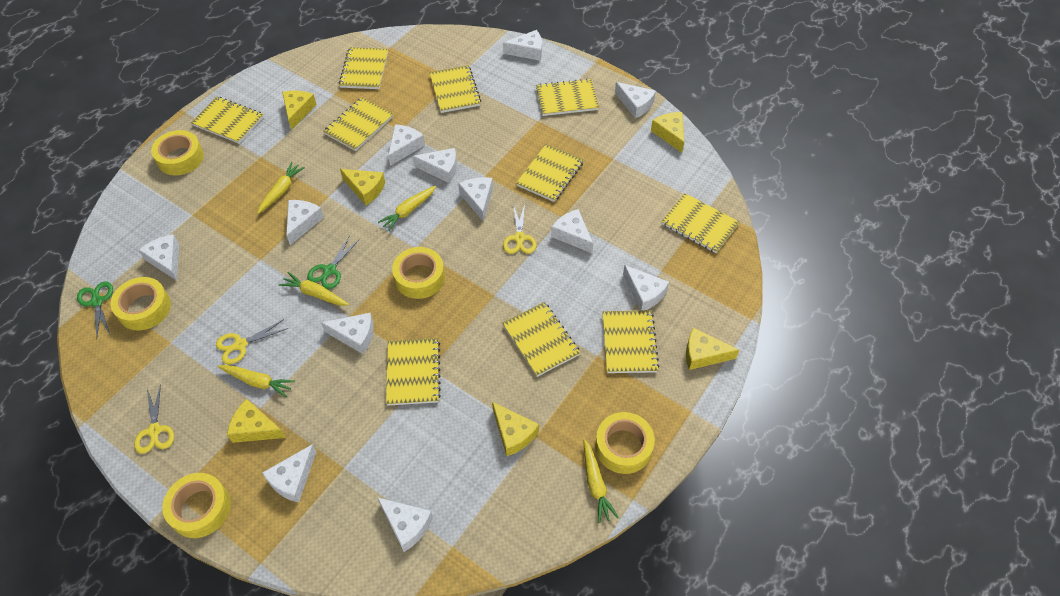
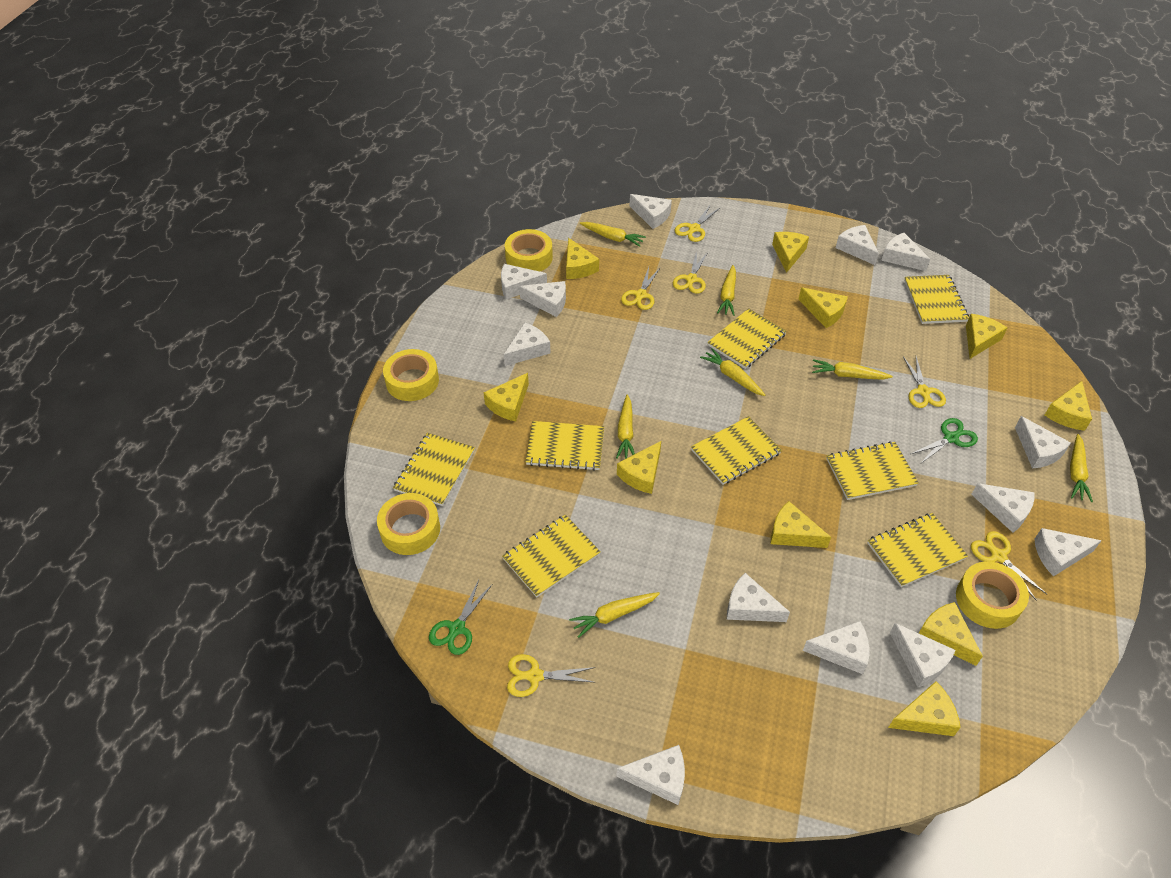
white cheese: [139,234,179,281] [262,444,316,503] [286,200,324,245] [321,313,374,354] [377,497,433,552] [388,124,425,166] [412,148,457,183] [458,177,493,222] [503,30,542,61] [551,209,593,253] [615,82,656,118] [623,265,669,311] = 12 -> [501,264,547,299] [504,323,551,366] [519,281,566,317] [616,745,685,805] [630,194,672,229] [727,573,790,622] [803,621,869,674] [836,225,879,265] [881,233,930,271] [890,623,956,687] [971,483,1034,533] [1015,416,1071,468] [1034,528,1102,577] = 13
yellow carrot: [218,365,295,397] [258,162,305,214] [279,272,349,306] [378,186,436,231] [584,439,619,523] = 5 -> [569,592,660,638] [580,222,646,247] [616,395,635,459] [700,348,765,396] [717,265,736,316] [812,359,893,379] [1070,434,1093,502] = 7
yellow cheese: [227,399,286,443] [282,91,317,130] [340,169,385,205] [492,402,539,456] [651,112,684,153] [686,328,740,370] = 6 -> [483,373,529,421] [566,238,599,279] [617,441,661,494] [771,501,831,548] [772,232,809,273] [798,287,848,328] [888,681,961,736] [919,602,983,666] [966,314,1007,359] [1045,381,1092,431] = 10
yellow notebook: [191,97,264,144] [323,98,393,151] [339,47,388,89] [386,338,441,406] [429,65,481,113] [502,302,580,377] [516,144,584,202] [536,79,599,116] [602,310,659,373] [661,193,740,253] = 10 -> [393,433,475,506] [502,515,601,597] [525,421,604,471] [691,416,782,485] [708,308,787,369] [826,441,919,500] [868,513,968,587] [904,275,969,324] = 8
yellow scissors: [134,384,174,454] [216,319,288,364] [503,204,537,254] = 3 -> [507,654,596,697] [621,267,660,310] [673,250,708,294] [674,206,720,242] [903,356,946,408] [971,531,1047,601] = 6
yellow tape: [110,277,171,331] [151,130,204,176] [162,473,231,538] [392,247,445,299] [595,412,655,474] = 5 -> [377,493,440,555] [383,349,439,401] [505,229,553,271] [956,561,1029,629] = 4

